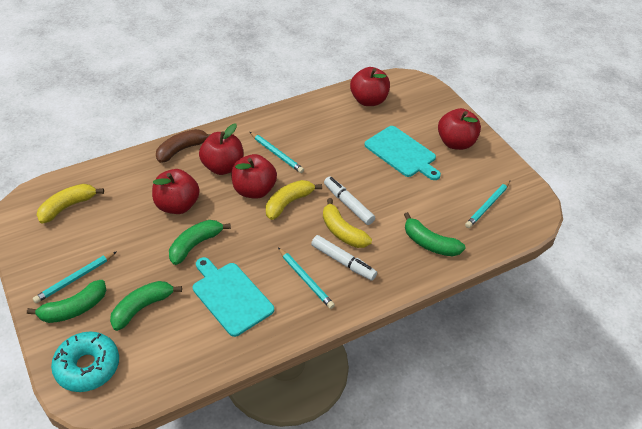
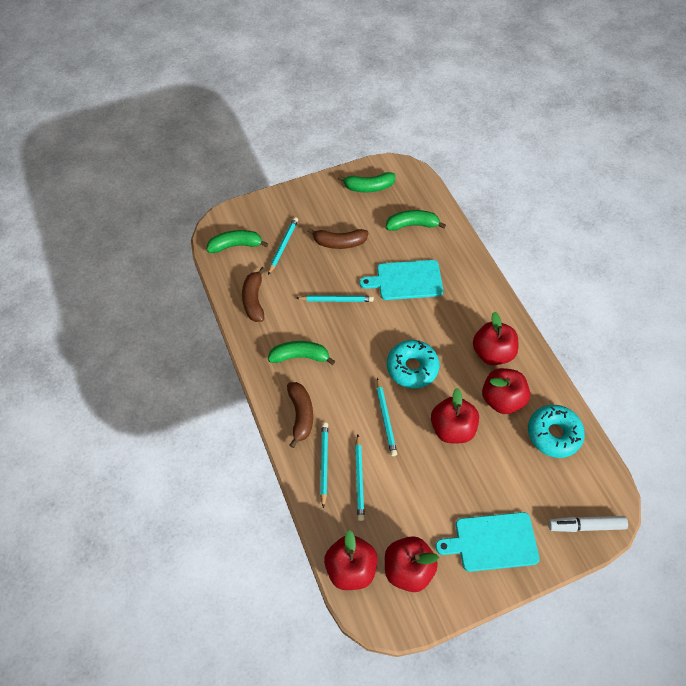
brown banana: [156,129,211,163] = 1 -> [242,267,266,322] [287,382,313,448] [308,228,368,249] = 3
turquoise donut: [51,332,119,392] = 1 -> [387,340,439,389] [528,405,585,458] = 2
turquoise pencil: [33,251,117,303] [250,132,304,173] [278,247,335,309] [465,180,511,228] = 4 -> [268,217,298,275] [296,295,374,302] [320,422,328,509] [355,434,365,521] [376,378,397,456] = 5
white marker: [311,235,377,281] [324,176,375,225] = 2 -> [548,516,628,532] = 1
yellow banana: [37,184,104,224] [266,180,322,220] [323,198,372,248] = 3 -> none = 0

